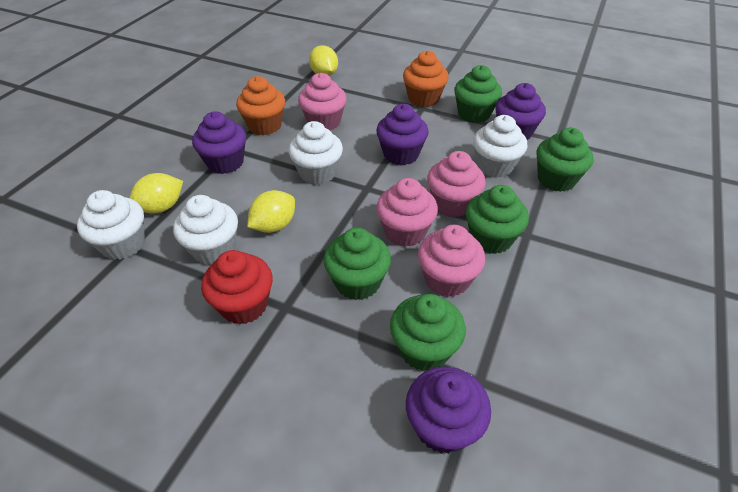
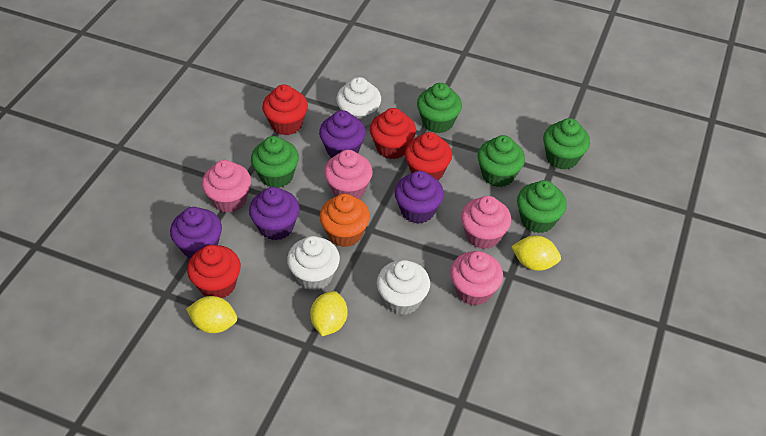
orange cupcake: [236,76,285,135] [403,51,449,107] = 2 -> [319,194,370,247] = 1
red cupcake: [201,250,273,325] = 1 -> [187,245,241,298] [262,84,308,135] [370,108,416,159] [405,132,452,181] = 4
white cupcake: [77,190,145,260] [173,195,238,265] [288,121,343,185] [473,115,527,178] = 4 -> [287,236,340,291] [336,77,381,126] [377,260,430,315] = 3

